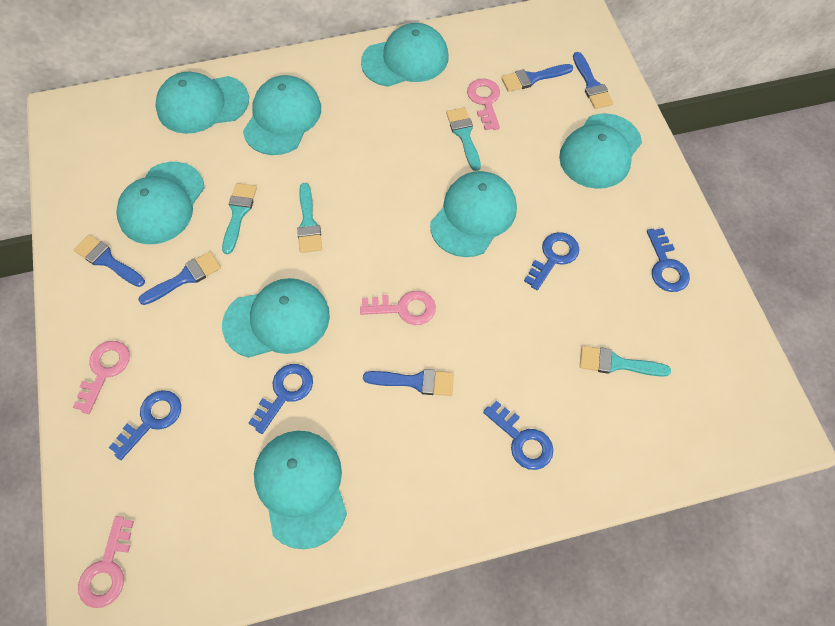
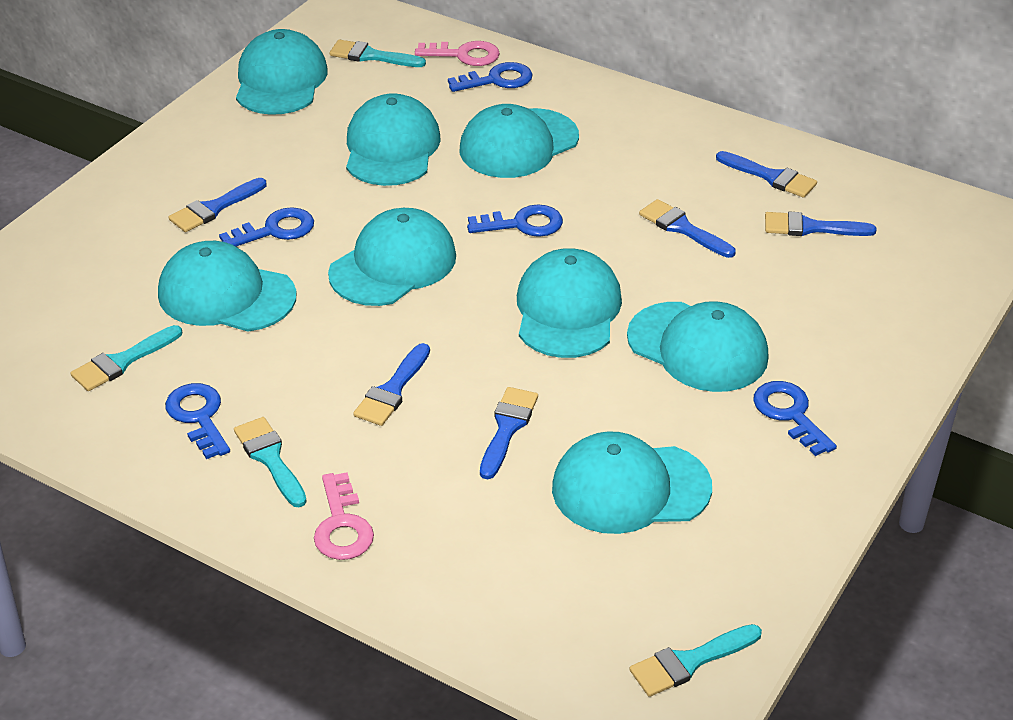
blue brush: [74,235,145,287] [138,251,221,305] [363,369,454,396] [501,64,573,92] [573,52,613,109] = 5 -> [168,178,266,232] [353,343,430,426] [480,387,538,479] [639,199,736,258] [716,151,817,198] [765,212,877,236] = 6
pink key: [73,341,130,414] [78,516,134,608] [360,291,436,325] [467,79,500,130] = 4 -> [314,472,374,560] [415,41,500,66] = 2

